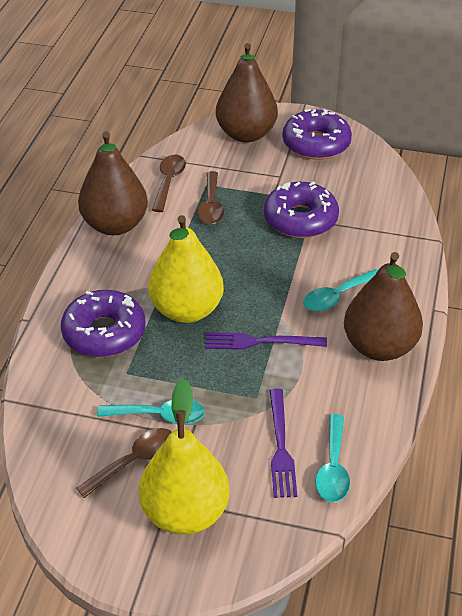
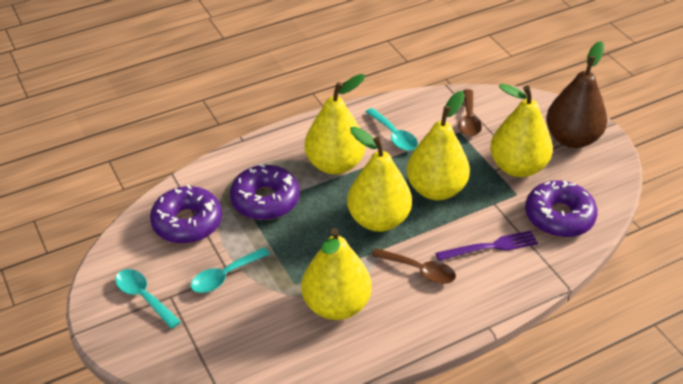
brown pear: [78,131,148,235] [216,43,278,143] [344,252,423,361] = 3 -> [546,41,607,148] = 1
brown spoon: [76,428,172,498] [152,155,186,212] [197,171,224,225] = 3 -> [372,248,456,284] [458,89,482,137] = 2
purple fork: [205,332,327,350] [269,389,297,498] = 2 -> [436,231,538,261] = 1
yellow pear: [139,379,229,535] [148,215,224,323] = 2 -> [301,228,372,320] [304,74,366,175] [347,127,412,232] [407,91,470,200] [490,84,553,177] = 5

